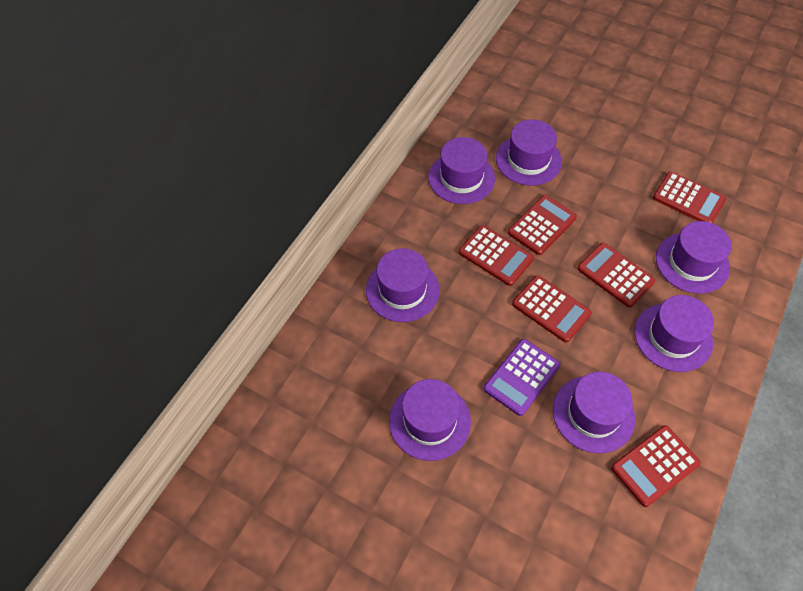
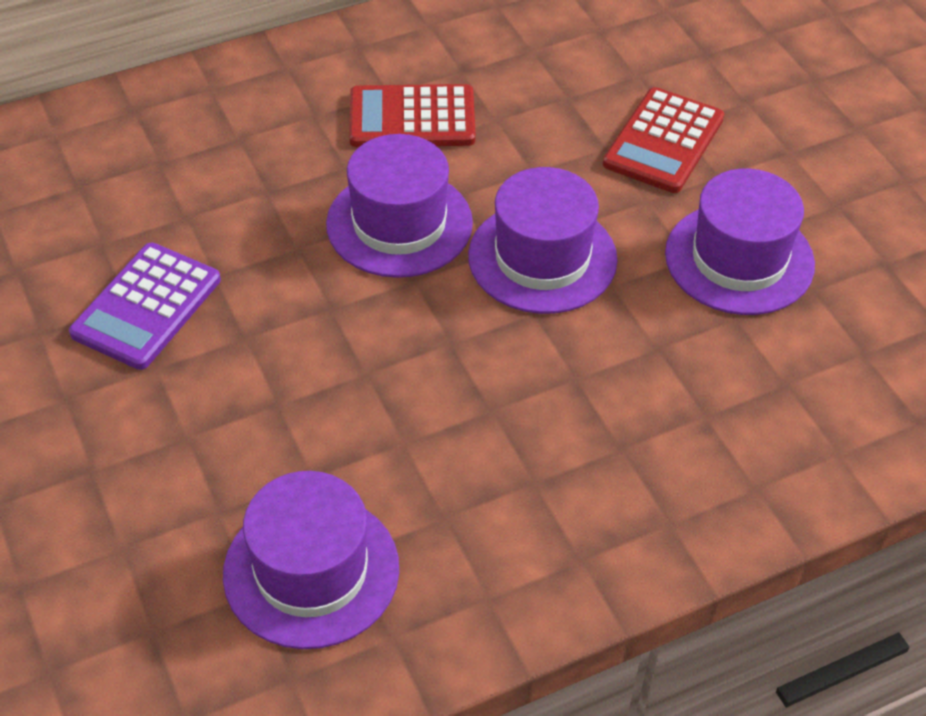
purple hat: [366,248,440,322] [389,379,471,461] [428,137,495,204] [496,119,562,186] [553,372,635,453] [634,295,714,372] [656,221,732,294] = 7 -> [223,471,399,649] [326,134,473,278] [468,167,618,314] [665,169,815,315] = 4
red calculator: [459,225,534,286] [508,195,577,255] [512,275,591,343] [577,243,655,308] [611,425,700,507] [653,171,726,223] = 6 -> [349,84,476,147] [603,87,724,193] = 2

